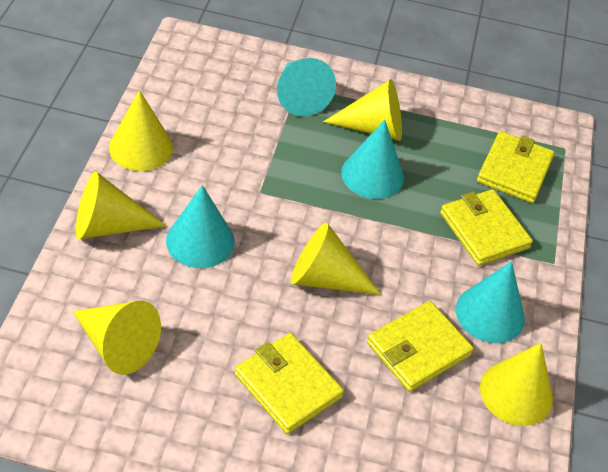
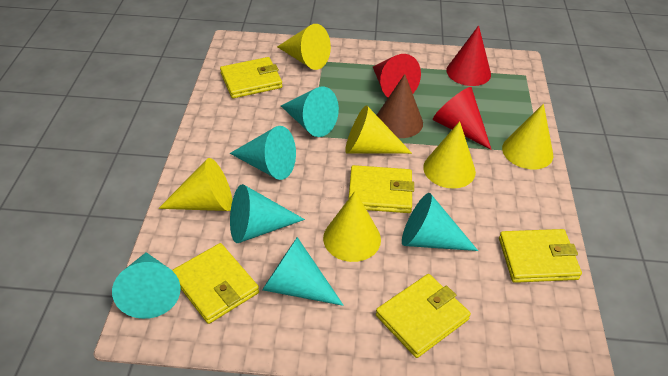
brown cone: none = 0 -> [377,74,423,138] = 1
red cone: none = 0 -> [373,54,421,97] [433,87,492,150] [446,25,491,86] = 3
turquoise cone: [166,185,235,268] [277,58,336,116] [341,120,404,199] [456,261,525,343] = 4 -> [112,252,181,319] [230,126,296,180] [230,184,305,243] [262,237,344,306] [281,87,339,137] [402,193,478,251] = 6
yellow wallet: [235,333,344,434] [367,301,474,392] [440,189,533,266] [477,131,555,203] = 4 -> [172,243,259,324] [220,57,282,98] [348,165,414,213] [376,274,471,358] [499,229,582,283] = 5

